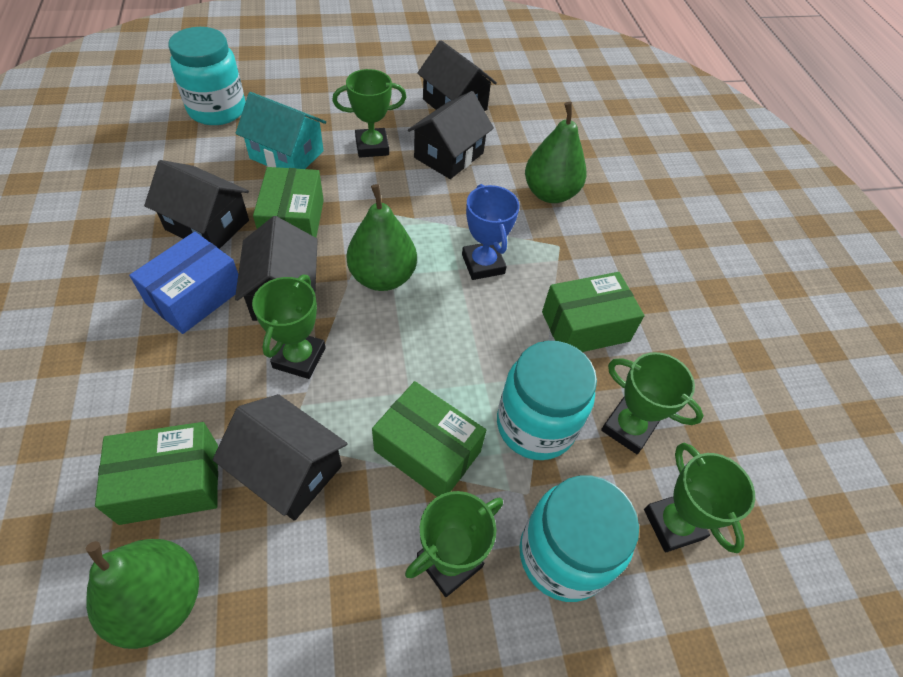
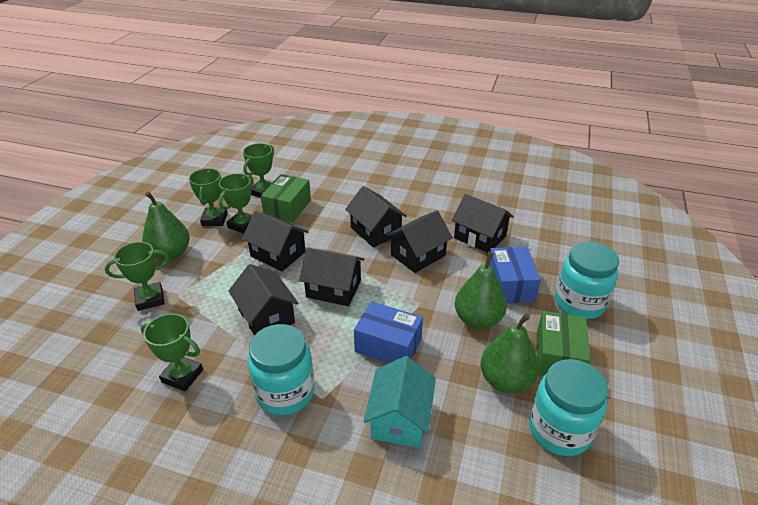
black house: [144,160,249,249] [213,394,348,521] [235,216,318,321] [408,91,494,179] [417,40,497,111] = 5 -> [228,264,298,335] [242,211,308,271] [299,247,364,306] [345,186,407,247] [387,210,453,273] [451,194,514,253] = 6
blue box: [129,232,238,334] = 1 -> [354,301,423,363] [489,247,541,303] = 2
blue trophy: [462,184,520,280] = 1 -> none = 0
green box: [95,422,218,525] [253,167,324,238] [372,381,486,497] [542,272,645,352] = 4 -> [261,174,311,223] [536,311,590,377] = 2

